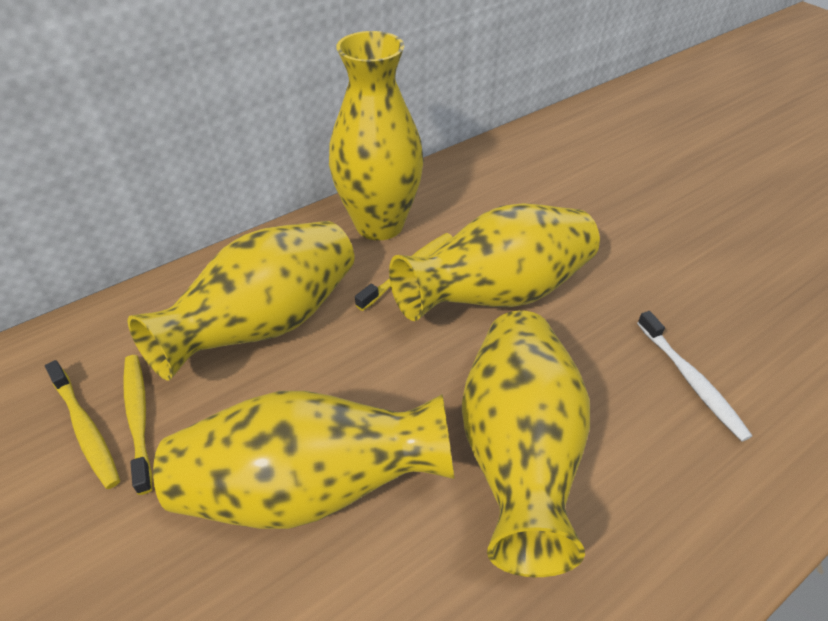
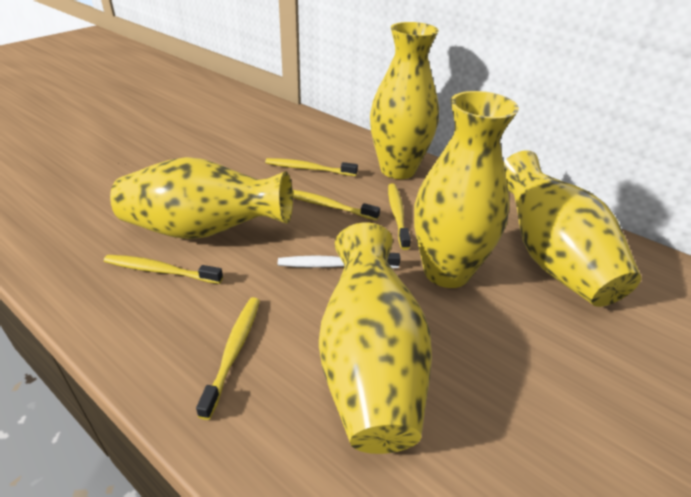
yellow toothbrush: [45,360,120,489] [123,355,152,495] [355,233,453,311] = 3 -> [104,255,223,284] [196,297,260,420] [265,158,358,176] [293,190,380,221] [388,184,411,250] = 5

